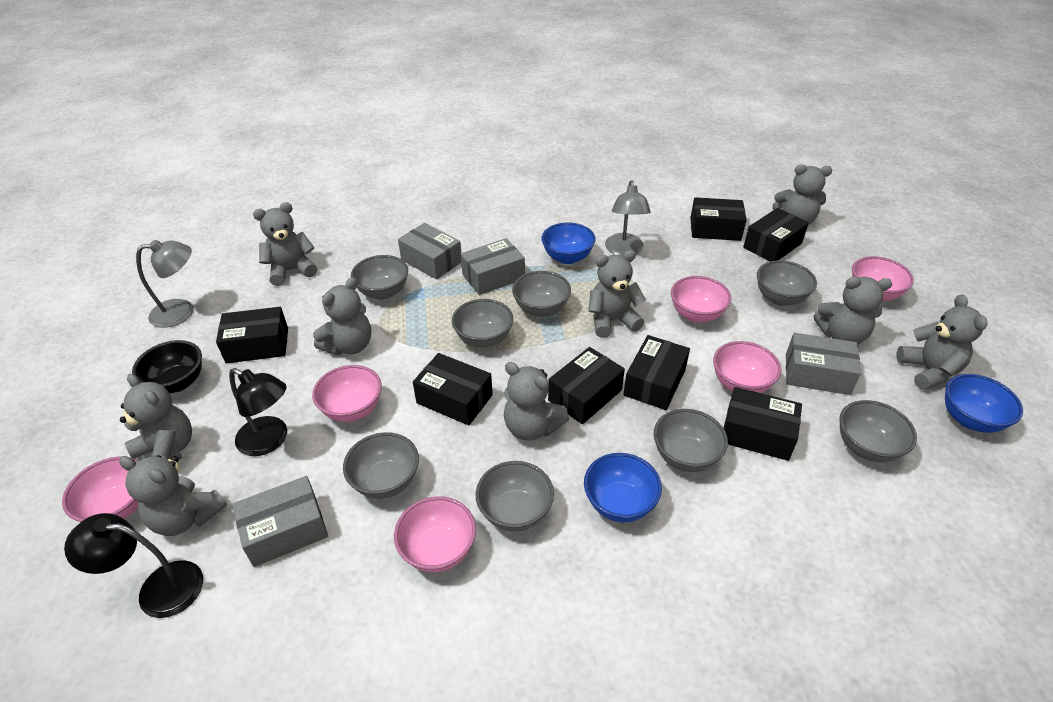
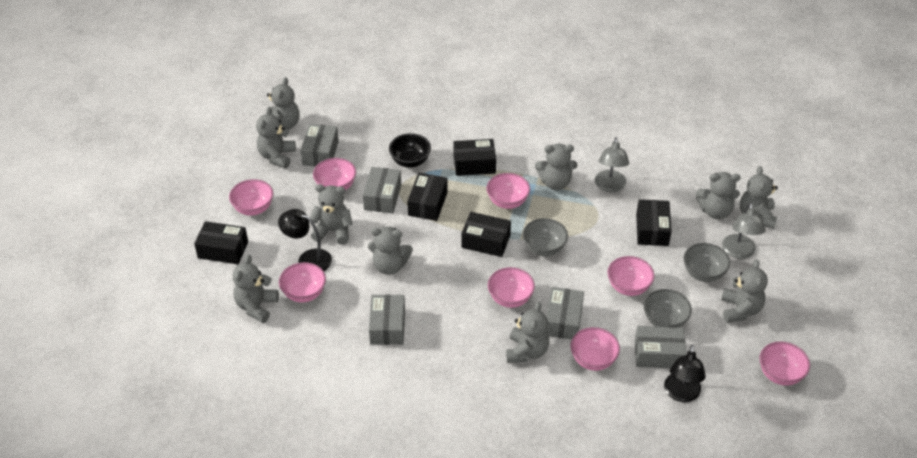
black box: [216,307,288,364] [413,353,493,426] [548,347,625,424] [623,335,690,410] [690,197,747,241] [724,387,802,461] [743,208,809,262] = 7 -> [194,221,248,264] [407,173,448,221] [454,139,496,176] [461,212,511,257] [636,199,672,246] = 5
blue bowl: [542,223,596,264] [584,453,662,522] [945,374,1023,433] = 3 -> none = 0
grey bowl: [343,432,419,499] [351,255,408,299] [452,299,513,348] [476,461,554,532] [512,271,571,317] [654,409,728,472] [757,260,817,306] [839,400,917,463] = 8 -> [523,218,568,256] [644,289,692,327] [684,243,730,282] = 3
grey box: [233,476,328,567] [398,223,461,280] [461,238,525,295] [786,333,861,395] = 4 -> [300,124,339,167] [363,167,401,213] [369,294,405,345] [546,287,584,340] [635,326,686,368] = 5
grey teddy bear: [119,455,227,536] [120,374,192,462] [253,202,317,286] [313,277,371,355] [504,362,569,441] [589,250,646,338] [773,164,832,225] [814,277,892,344] [896,295,988,390] = 9 -> [233,255,279,323] [256,107,296,169] [267,77,300,129] [310,184,353,245] [368,226,413,275] [506,302,549,363] [535,144,577,190] [696,172,741,219] [721,259,768,323] [740,166,778,228] = 10
pink bowl: [62,457,138,522] [312,365,382,422] [394,496,476,572] [671,276,731,323] [713,341,781,393] [852,256,914,301] = 6 -> [229,179,273,216] [279,262,326,302] [313,158,356,190] [486,173,530,209] [488,267,535,308] [570,327,620,371] [608,256,654,296] [760,341,810,386] = 8

